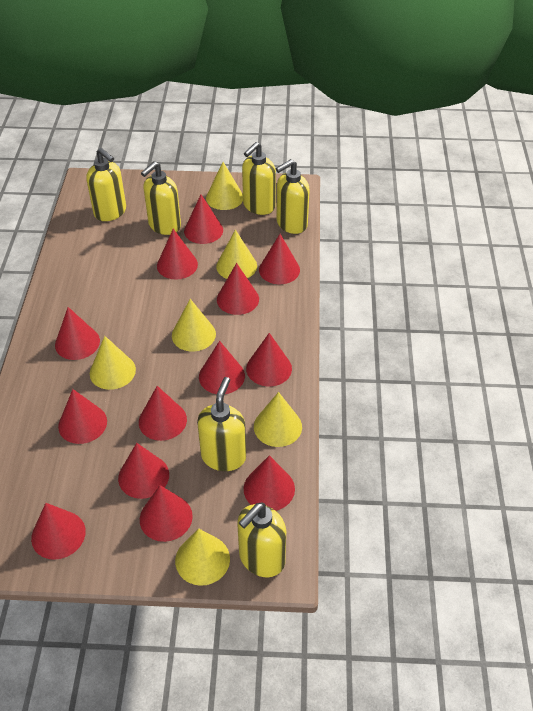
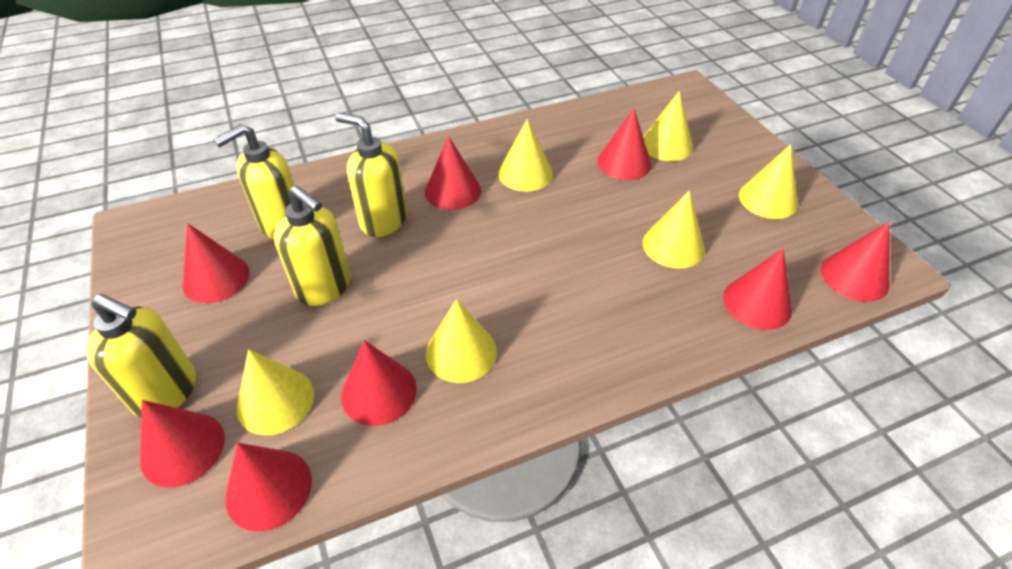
red cone: [31,503,86,560] [55,307,100,360] [58,389,107,444] [118,443,169,499] [139,386,187,441] [140,485,193,542] [157,229,198,280] [184,195,223,244] [199,341,245,394] [217,263,259,315] [244,455,295,511] [246,333,292,387] [259,234,300,284] = 13 -> [140,400,225,487] [182,223,250,303] [225,443,312,532] [341,340,417,426] [425,136,481,210] [597,109,652,180] [723,249,792,330] [821,222,889,302] = 8
yellow soap dispenser: [87,148,126,221] [141,161,181,235] [197,377,246,471] [237,503,286,577] [242,142,276,215] [276,159,310,234] = 6 -> [86,294,196,418] [213,124,295,240] [274,185,351,306] [335,113,407,237] = 4

